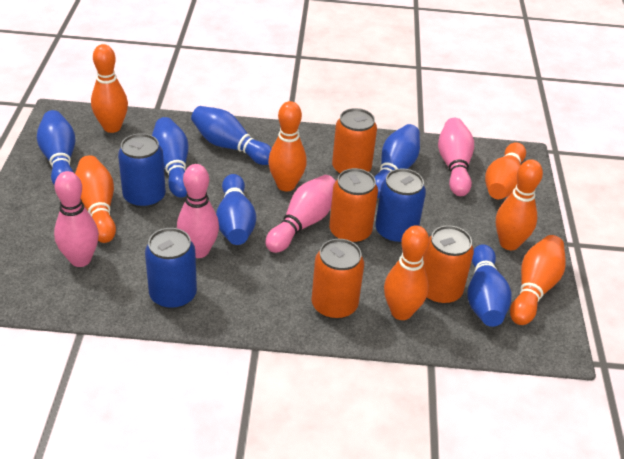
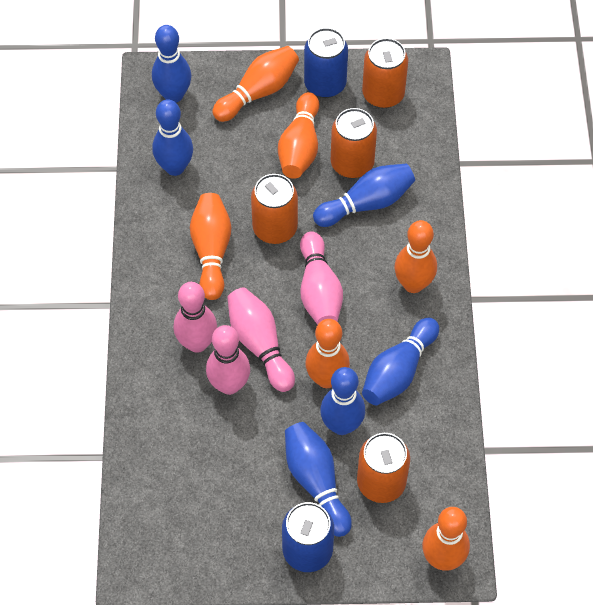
blue can: [118,133,166,208] [145,228,197,309] [375,168,426,244] = 3 -> [282,502,334,572] [304,28,348,98] = 2
orange bowling pin: [75,155,116,243] [91,44,128,133] [268,101,307,191] [384,225,429,320] [485,142,526,199] [496,160,543,250] [510,235,566,325] = 7 -> [190,193,231,300] [212,46,299,122] [278,92,319,179] [305,319,350,388] [394,220,437,293] [422,507,470,571] = 6

